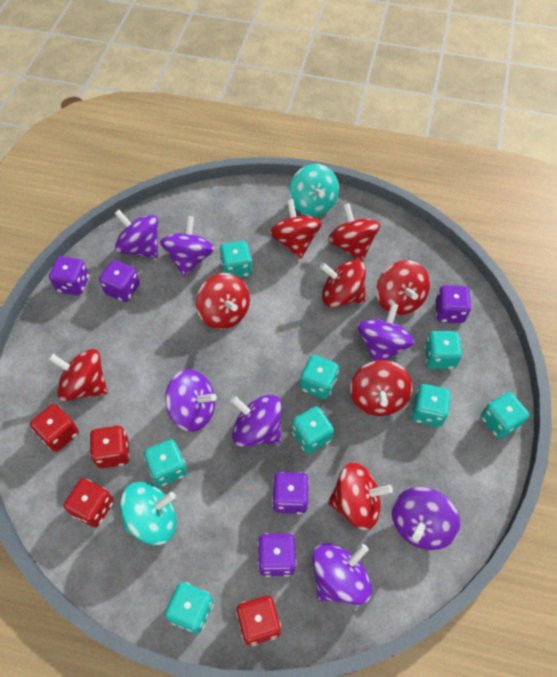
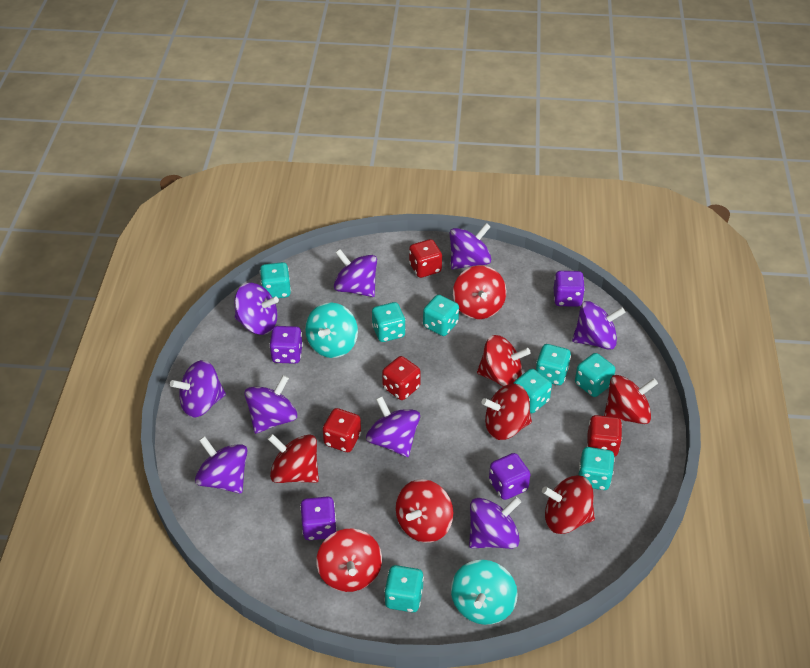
purple dice: [49,256,89,295] [99,260,140,302] [258,533,297,577] [272,472,309,514] [435,285,472,323] = 5 -> [269,326,303,364] [300,496,337,540] [489,453,530,500] [554,271,585,307] = 4
purple spinning top: [114,210,158,258] [160,216,215,276] [165,369,217,432] [231,394,282,447] [312,543,372,605] [357,303,415,361] [392,487,460,550] = 7 -> [170,360,226,418] [195,436,248,494] [234,283,279,335] [244,375,297,434] [334,249,377,297] [366,396,420,457] [450,223,491,270] [469,497,521,549] [572,301,626,350] = 9

